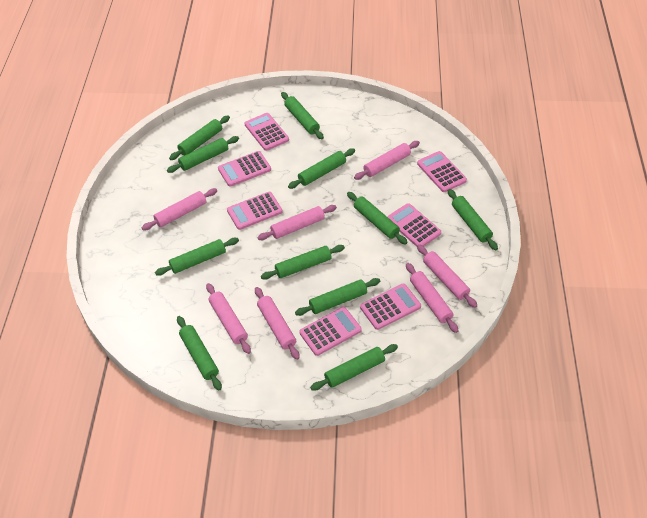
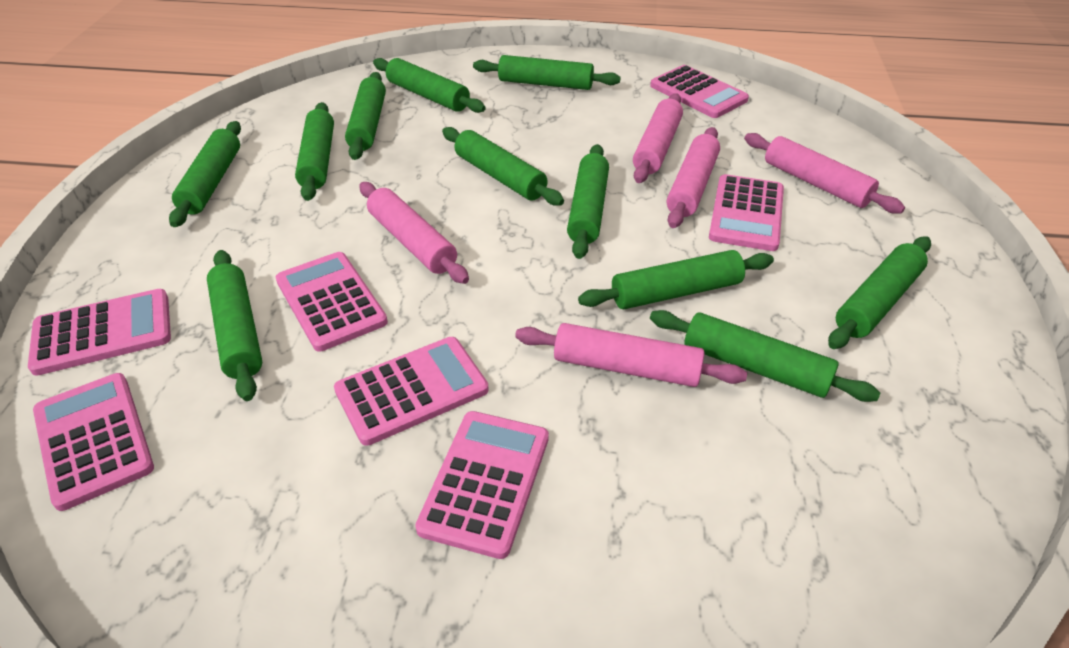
pink rolling pin: [142,188,217,230] [206,283,251,354] [255,287,300,360] [257,205,337,240] [354,141,420,180] [406,263,458,333] [417,244,477,308] = 7 -> [359,182,469,284] [515,323,747,387] [633,93,683,183] [667,127,720,228] [744,133,905,213] = 5

